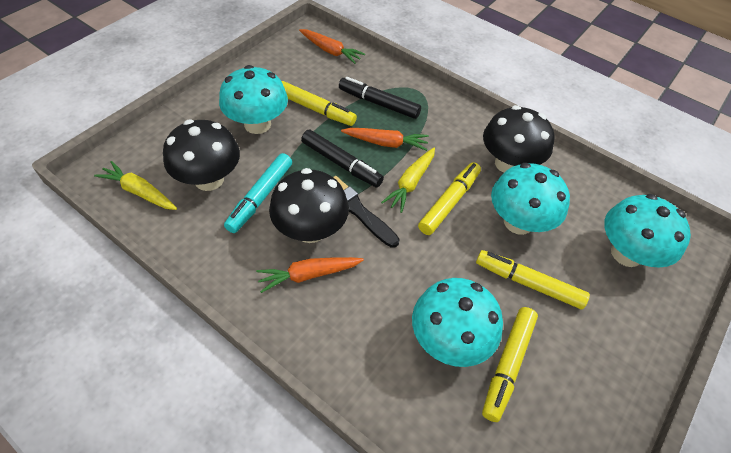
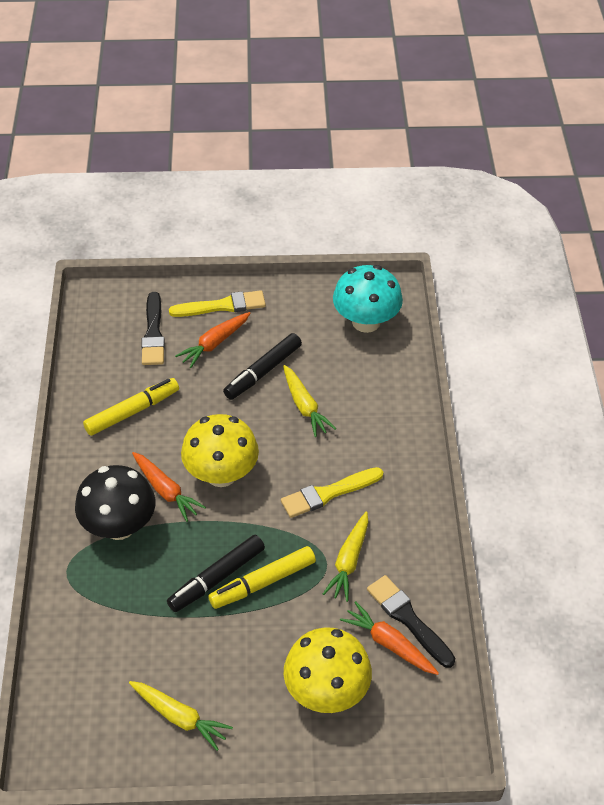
black brush: [333,176,399,248] = 1 -> [141,292,165,365] [367,575,455,668] = 2
black mushroom: [163,119,240,191] [269,168,349,243] [483,105,555,173] = 3 -> [75,465,155,540] = 1
turquoise marker: [224,153,292,233] = 1 -> none = 0
turquoise mushroom: [219,65,288,134] [412,278,503,367] [491,163,570,235] [604,194,691,268] = 4 -> [333,265,403,333] = 1
yellow brush: none = 0 -> [169,290,266,317] [281,467,383,518] = 2
yellow carrot: [94,161,177,210] [381,148,435,213] = 2 -> [129,681,233,751] [283,365,337,437] [323,512,368,602] = 3
yellow marker: [282,81,357,126] [418,162,481,235] [476,250,590,309] [482,307,538,422] = 4 -> [83,378,179,436] [208,546,316,609] = 2
yellow mushroom: none = 0 -> [181,414,259,487] [284,627,372,713] = 2

